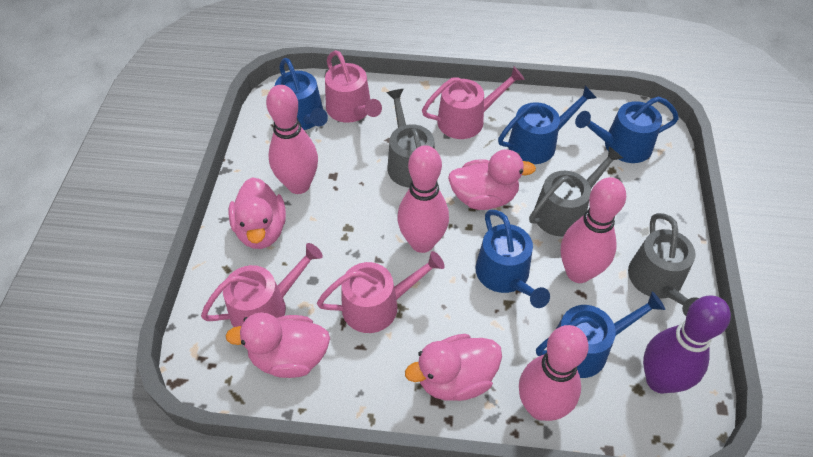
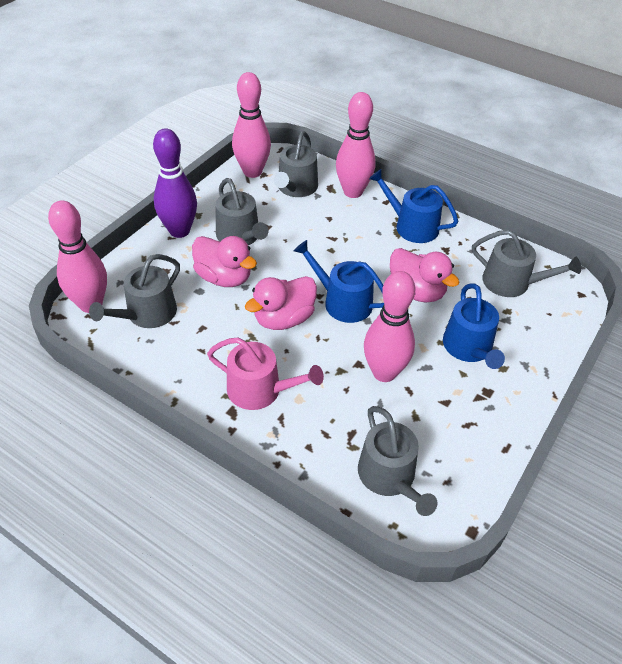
blue watering can: [275,58,328,130] [476,210,550,308] [498,86,597,164] [536,291,665,378] [575,97,679,163] = 5 -> [294,240,384,323] [369,169,458,243] [443,283,505,369] = 3
grey watering can: [386,89,435,187] [529,146,623,237] [628,213,699,316] = 3 -> [89,254,180,328] [216,178,268,245] [274,131,318,197] [358,406,437,516] [472,230,581,297] = 5
pink duck: [226,312,330,378] [228,177,286,249] [405,334,502,401] [448,149,536,210] = 4 -> [192,236,257,287] [245,276,317,330] [390,248,459,303] = 3
pink watering can: [201,243,323,327] [317,251,445,333] [325,50,382,123] [422,67,525,139] = 4 -> [207,338,324,410] = 1

